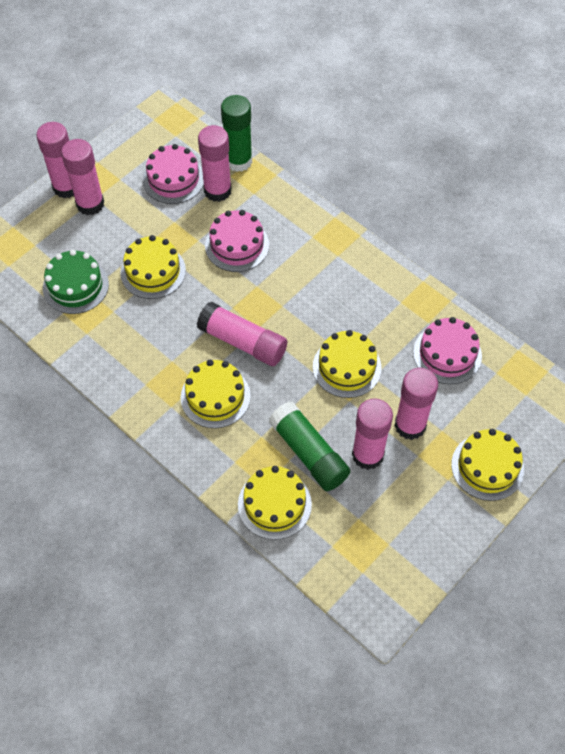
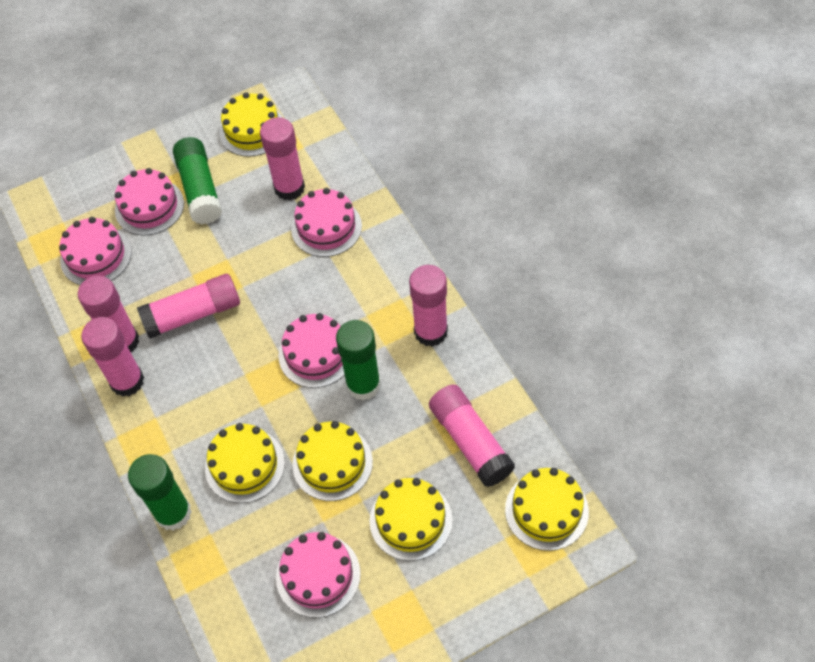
green cake: [43,250,109,314] = 1 -> none = 0
green glue stick: [221,95,252,172] [269,401,350,491] = 2 -> [128,454,192,531] [173,137,222,224] [336,320,381,401] = 3
pink cake: [143,144,204,204] [205,210,269,272] [413,317,482,384] = 3 -> [59,217,132,285] [115,168,184,235] [276,532,361,618] [278,313,345,388] [291,188,362,257] = 5

